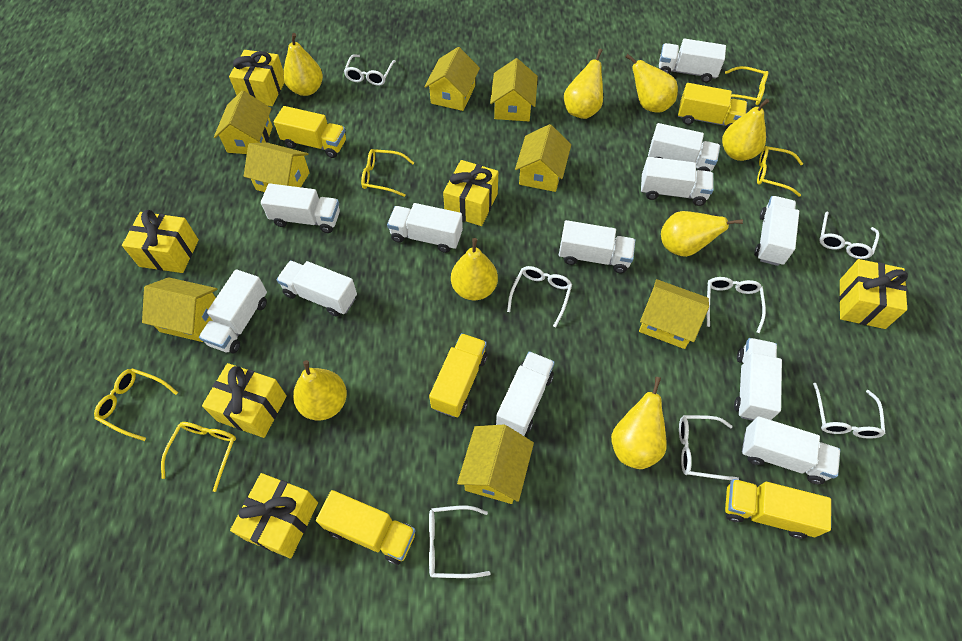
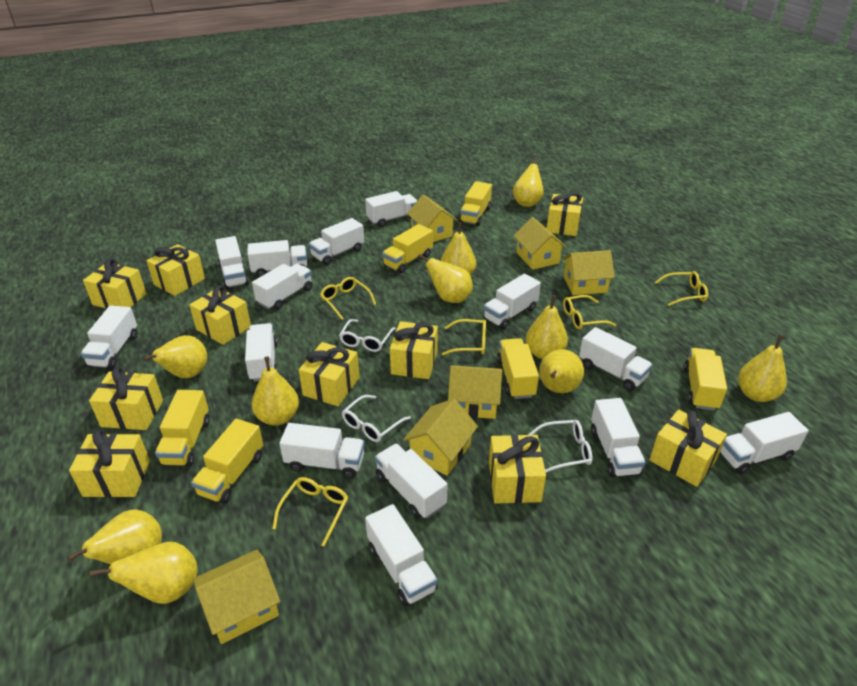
white glasses: [344,54,396,86] [429,506,491,578] [507,266,572,328] [679,415,739,480] [707,277,766,333] [813,383,886,438] [819,212,879,259] = 7 -> [339,319,396,352] [342,395,411,442] [528,420,593,473] = 3
white truck: [199,269,267,354] [261,183,340,233] [276,260,357,317] [387,203,463,253] [496,351,555,436] [559,220,636,273] [641,157,713,206] [648,123,720,171] [659,39,726,83] [734,338,782,421] [742,416,840,484] [754,196,799,266] = 12 -> [81,305,137,369] [215,236,249,289] [245,323,278,382] [247,240,307,277] [252,264,312,310] [279,423,365,478] [309,218,364,265] [365,191,417,227] [365,504,438,606] [375,443,448,519] [483,274,541,329] [579,327,653,391] [591,398,646,477] [720,412,809,474] = 14
yellow gift: [122,210,199,273] [202,363,287,438] [229,50,284,106] [230,473,318,558] [443,160,498,226] [839,259,908,329] = 6 -> [69,429,150,497] [83,259,147,309] [89,367,163,430] [146,244,205,296] [189,285,251,345] [299,342,360,406] [390,321,438,379] [489,434,546,504] [547,192,583,236] [650,410,727,487] = 10
yellow house: [142,277,217,342] [214,91,273,154] [244,142,310,192] [424,47,480,111] [457,425,534,504] [490,58,538,121] [515,124,571,192] [639,279,709,349] = 8 -> [193,550,280,644] [403,399,478,476] [407,194,457,242] [448,365,502,419] [514,217,566,270] [563,250,615,295] = 6
yellow pear: [283,33,323,96] [293,360,347,420] [451,238,498,301] [564,49,603,119] [611,377,667,469] [625,54,678,112] [661,211,743,257] [722,99,769,161] = 8 -> [67,509,162,564] [89,542,197,604] [143,335,207,378] [252,356,299,426] [418,254,473,303] [441,222,476,275] [513,157,544,207] [526,295,568,359] [539,349,584,393] [738,335,787,402] = 10
yellow truck: [274,106,346,158] [316,490,416,565] [429,333,487,417] [678,83,747,129] [725,479,831,539] = 5 -> [155,390,210,466] [191,419,263,504] [382,224,433,273] [459,181,492,226] [497,338,539,399] [684,348,727,411] = 6

